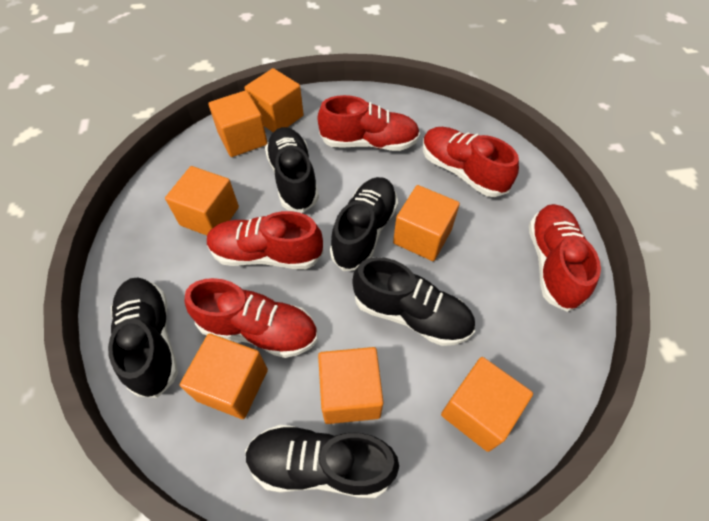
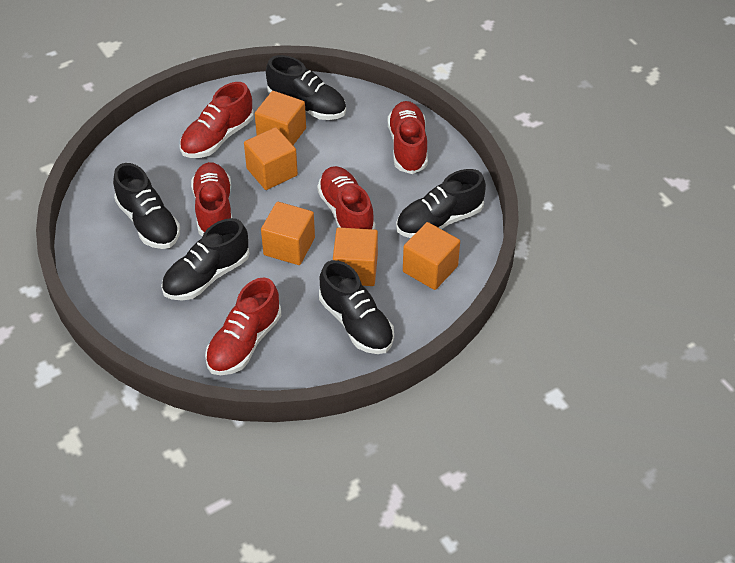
orange cube: [165,166,239,236] [180,333,268,419] [209,90,267,157] [244,68,304,132] [318,347,384,424] [393,185,460,261] [441,357,533,452] = 7 -> [244,127,298,190] [255,91,306,145] [261,202,315,265] [333,227,378,286] [403,222,460,290] = 5

